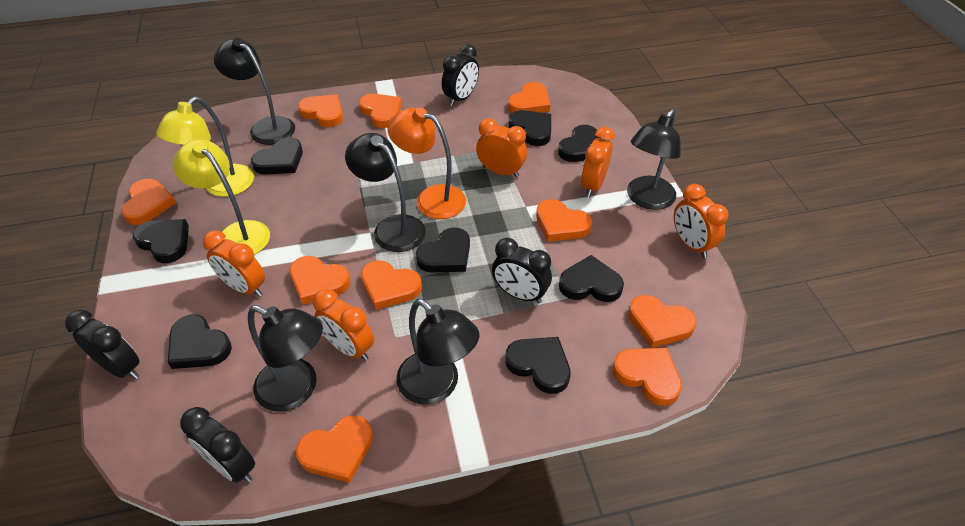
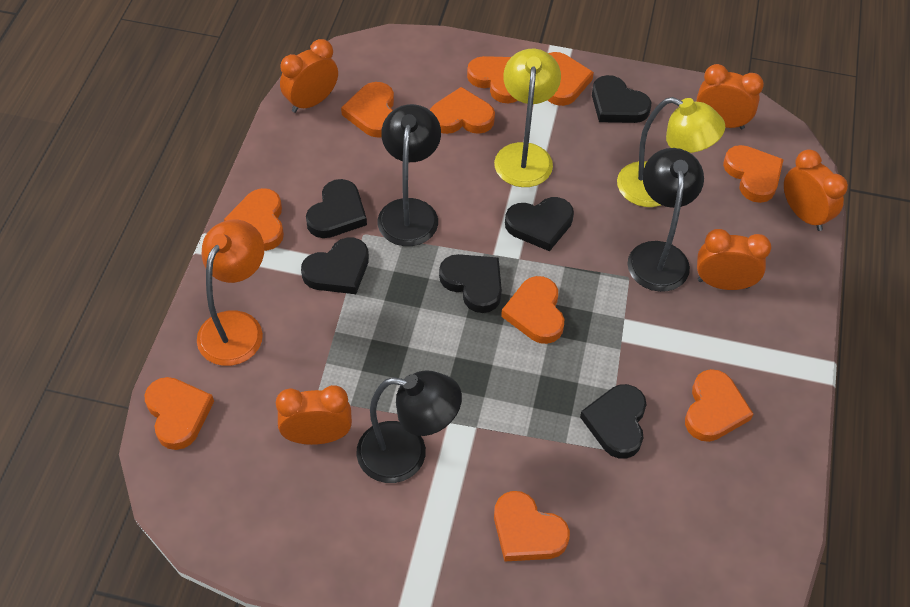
black clock: [65,310,140,379] [180,407,255,483] [442,44,479,106] [492,238,552,303] = 4 -> none = 0
black heart: [133,219,189,263] [168,314,232,369] [251,137,303,174] [416,227,470,273] [505,337,571,394] [509,110,551,146] [558,125,601,162] [559,255,624,302] = 8 -> [301,237,369,294] [306,179,367,238] [439,254,502,313] [505,197,574,251] [580,384,647,459] [592,75,651,123] = 6
black lamp: [214,38,295,145] [248,305,323,412] [345,133,426,252] [396,299,479,405] [627,109,681,210] = 5 -> [356,371,462,483] [378,104,441,246] [628,148,704,292] = 3

